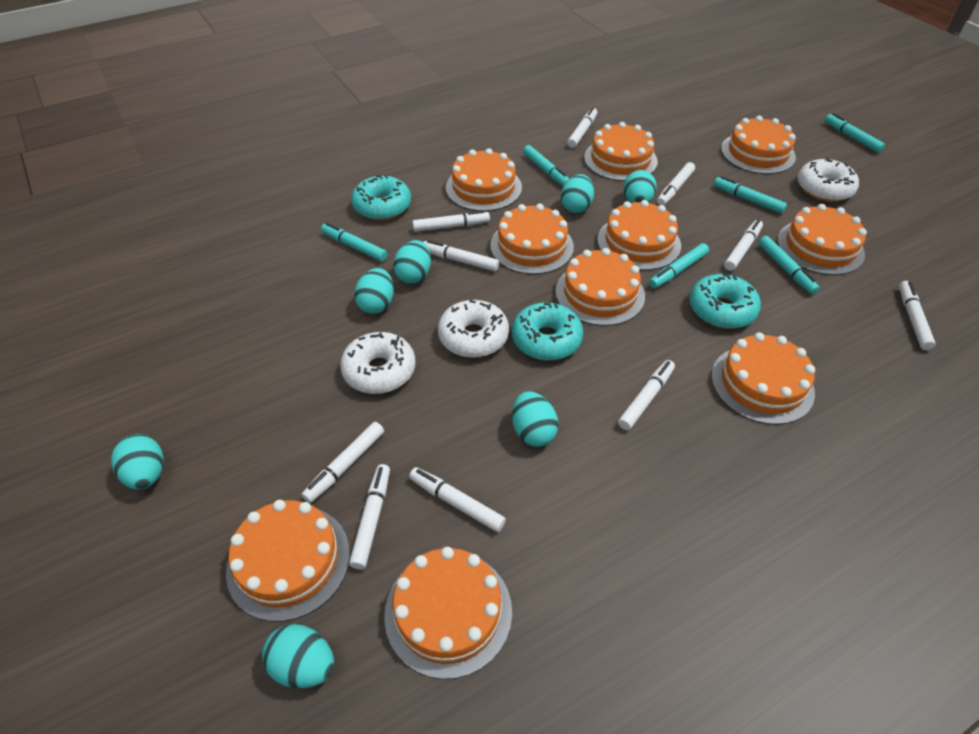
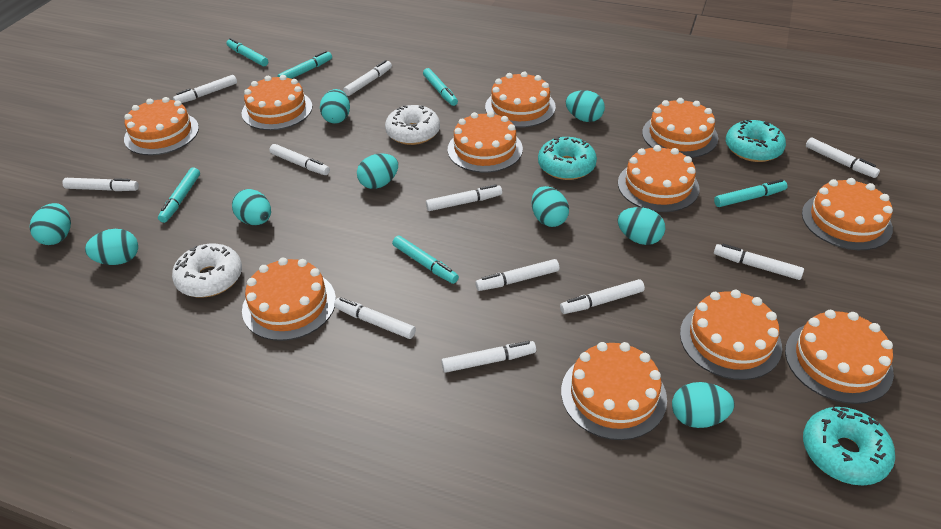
orange cake: [226,500,350,622] [384,547,512,679] [446,148,522,211] [490,204,574,275] [556,248,645,326] [584,122,658,181] [597,200,681,270] [711,333,815,425] [721,116,796,174] [777,204,867,275] = 10 -> [124,97,199,155] [242,75,312,130] [242,258,336,341] [448,111,523,173] [485,72,556,127] [561,342,667,440] [618,145,700,212] [642,98,718,158] [680,290,782,380] [785,310,894,404] [802,178,893,250] = 11
turquoise egg: [111,434,164,490] [262,624,334,688] [354,268,394,314] [393,240,431,284] [512,391,559,447] [561,174,594,213] [623,170,657,203] = 7 -> [29,203,71,245] [85,229,138,265] [232,189,271,225] [320,89,350,124] [357,153,398,189] [531,186,569,227] [566,90,605,122] [617,207,665,245] [672,382,735,428] = 9
white donut: [340,332,415,394] [438,300,509,358] [797,158,859,202] = 3 -> [172,244,242,297] [385,105,440,145] = 2
white marker: [302,422,384,503] [349,464,390,569] [409,467,506,532] [412,210,490,232] [424,240,499,271] [567,107,597,148] [618,360,675,430] [657,162,695,205] [724,219,763,271] [899,281,936,350] = 10 -> [62,178,139,191] [173,75,237,103] [269,144,330,175] [334,297,416,339] [343,60,392,96] [426,184,502,211] [441,341,536,373] [475,259,559,291] [560,279,645,314] [714,244,804,280] [806,137,880,178] = 11

